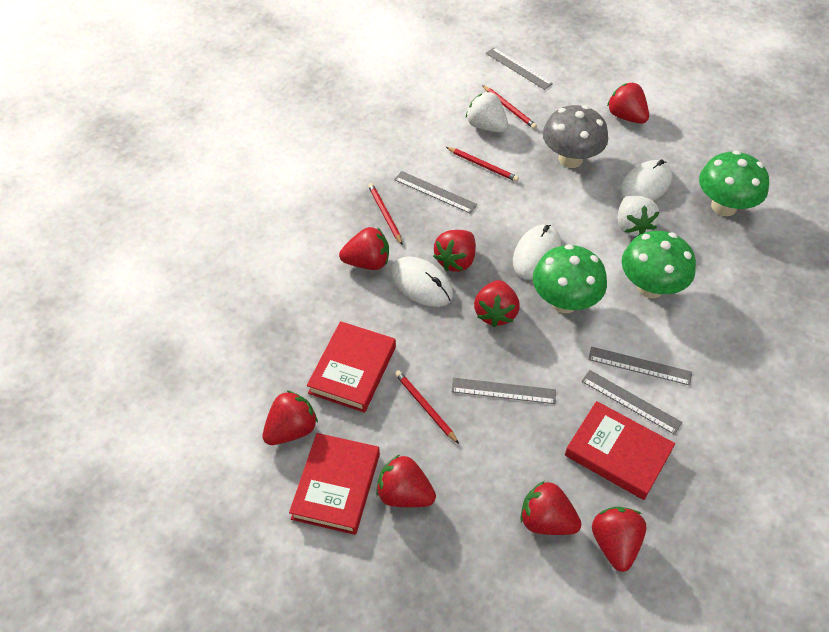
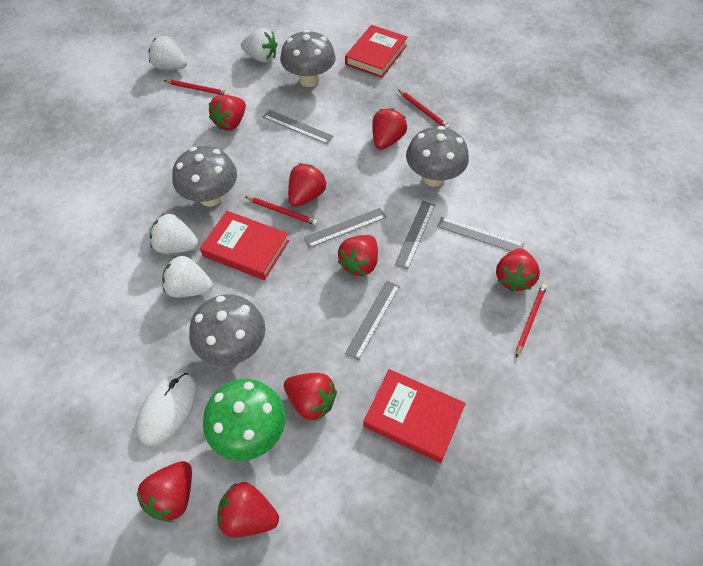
green mushroom: [533,244,607,313] [622,231,696,298] [699,151,769,216] = 3 -> [203,379,286,461] = 1
grey mushroom: [543,105,608,168] = 1 -> [172,146,237,207] [189,294,266,366] [280,30,336,87] [406,126,469,187] = 4
white mouse: [390,256,453,307] [513,225,561,280] [620,159,673,201] = 3 -> [136,373,197,446] = 1
white strawberry: [466,91,508,132] [618,195,660,236] = 2 -> [148,36,187,70] [150,213,198,254] [162,255,213,297] [241,28,278,63] = 4

